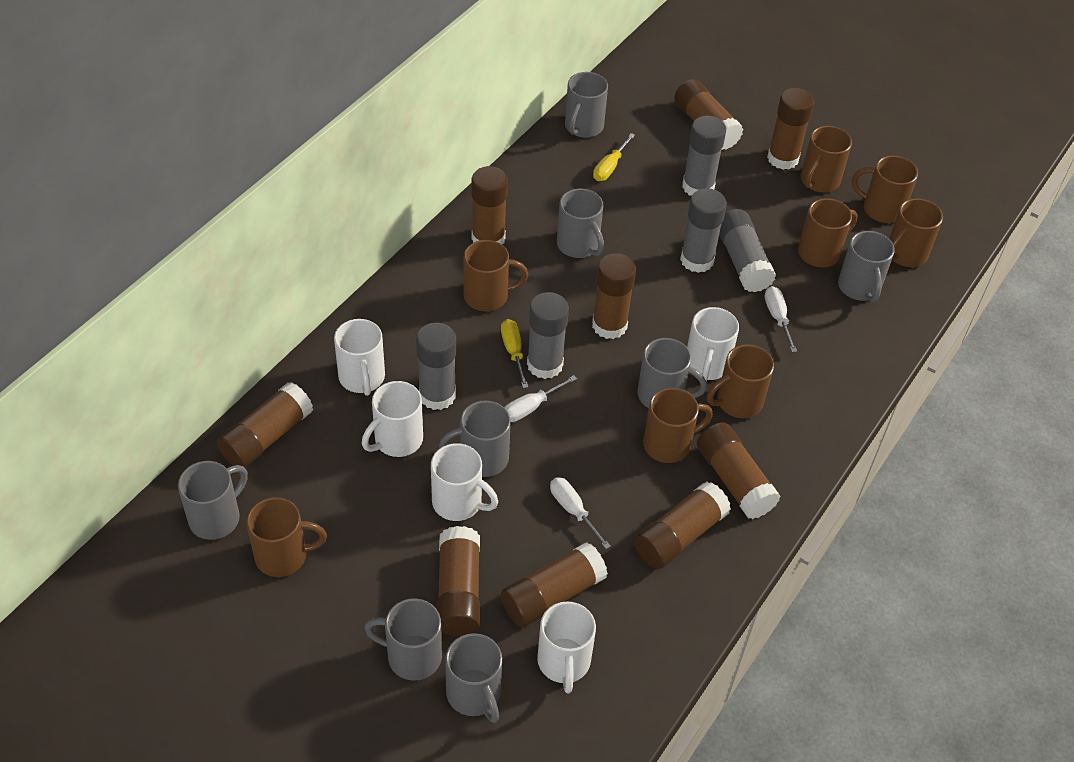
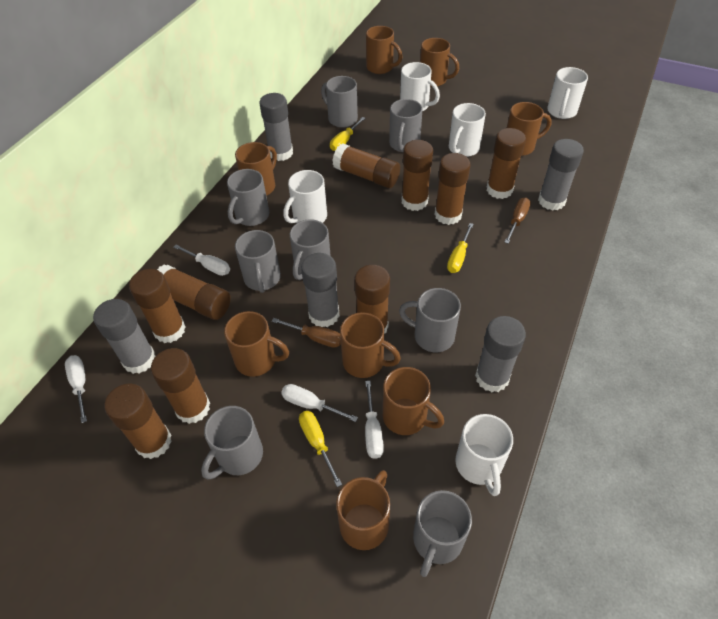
brown screwdriver: none = 0 -> [272,318,341,348] [504,197,531,244] = 2
white screwdriver: [504,375,577,422] [550,477,611,549] [765,286,797,352] = 3 -> [65,355,87,423] [173,245,230,276] [281,384,358,422] [365,381,384,459] = 4
yellow screwdriver: [501,319,528,388] [593,133,635,181] = 2 -> [299,411,342,487] [330,117,365,151] [447,223,474,273] = 3

